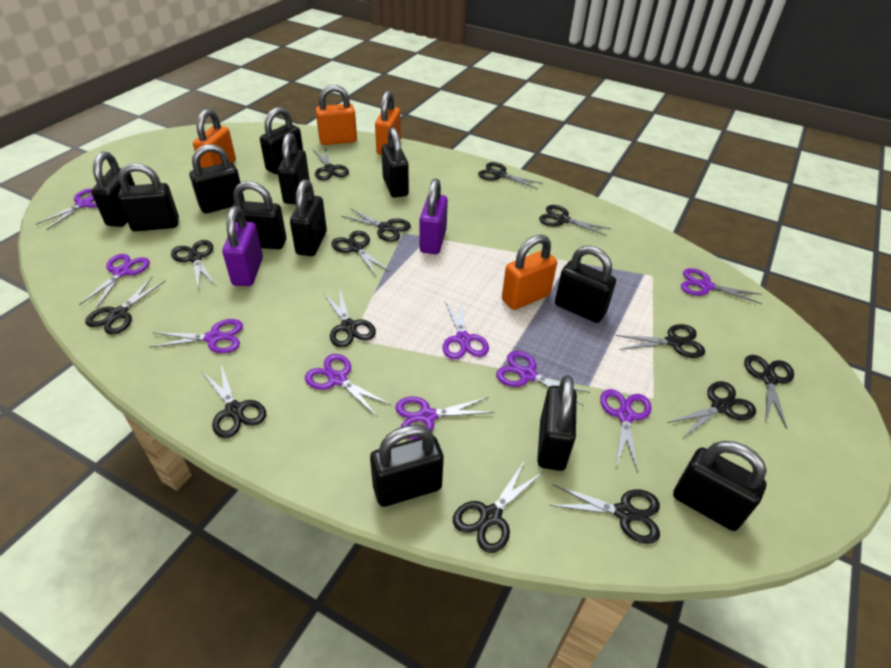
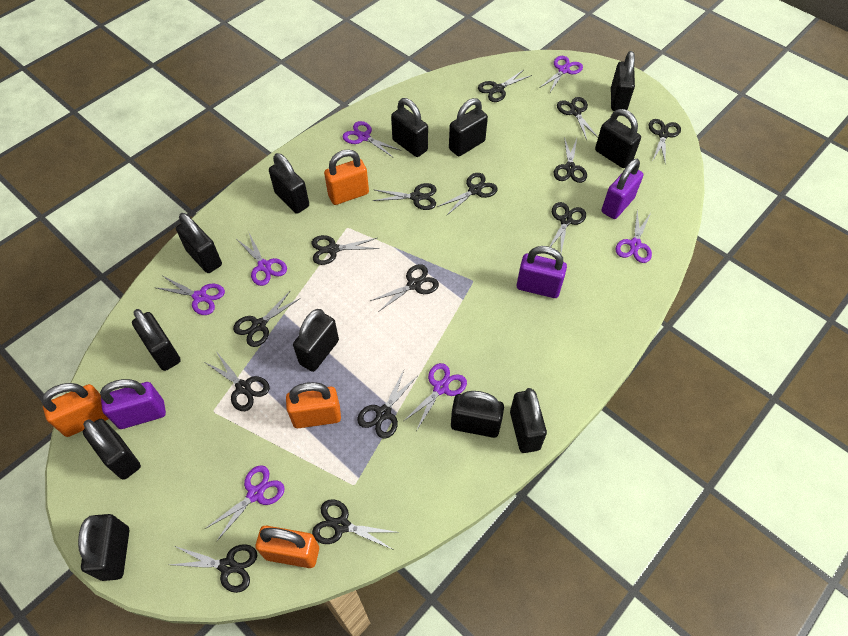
purple padlock: [222,206,263,286] [419,178,448,254] = 2 -> [100,379,166,429] [517,246,567,298] [601,159,643,219] = 3
purple scissors: [36,189,97,230] [79,254,150,309] [149,319,243,354] [305,354,391,417] [395,397,494,440] [442,299,489,359] [496,351,590,405] [600,389,651,473] [681,268,762,304] = 9 -> [157,276,225,315] [205,465,285,542] [238,233,287,286] [343,121,400,157] [404,363,467,430] [539,56,583,94] [615,210,652,263] = 7

